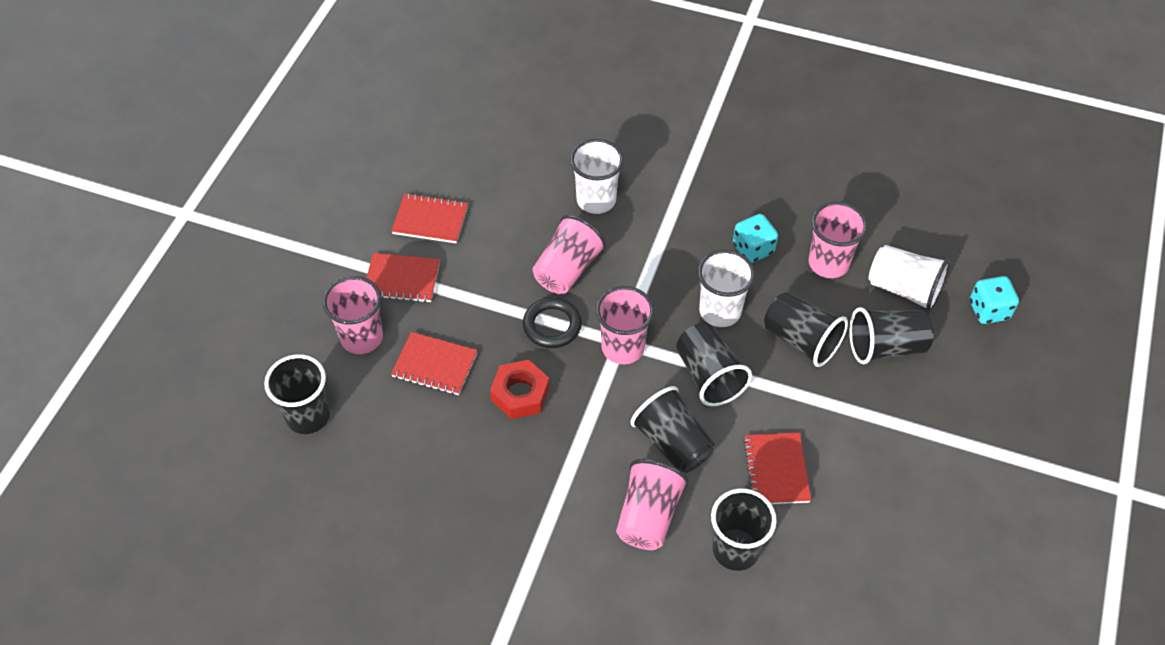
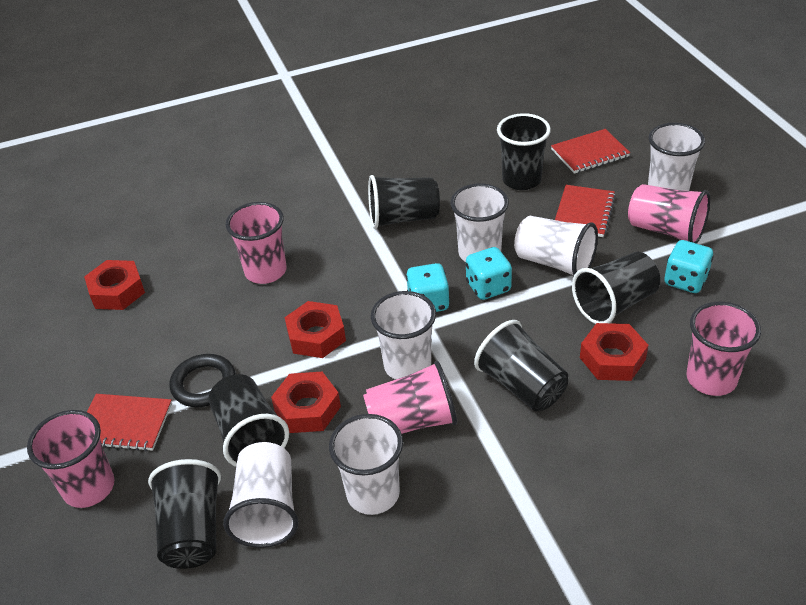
red notebook: [366,253,440,303] [391,193,468,243] [391,332,478,395] [743,433,811,504] = 4 -> [87,394,172,451] [551,129,630,174] [555,185,616,237] = 3
red nut: [490,359,550,419] = 1 -> [84,260,145,310] [271,372,341,433] [284,301,346,358] [580,323,648,381] = 4
turquoise dice: [733,214,778,263] [970,276,1019,324] = 2 -> [406,263,450,312] [466,247,512,300] [664,240,714,293] = 3
white cup: [570,139,624,214] [698,250,755,327] [869,245,950,312] = 3 -> [223,442,299,548] [329,414,403,515] [371,291,436,380] [450,183,509,262] [514,216,598,275] [648,123,705,191] = 6

